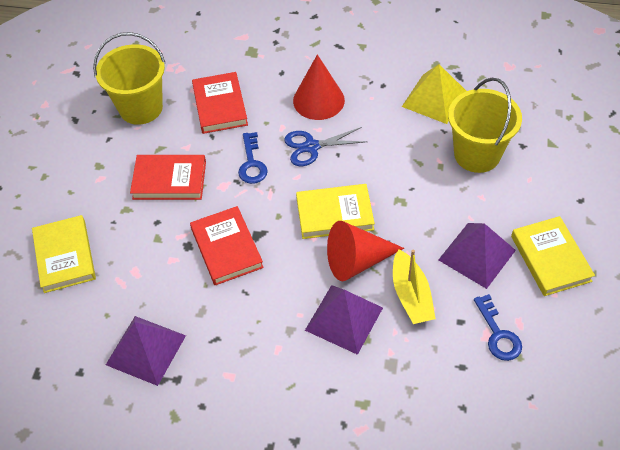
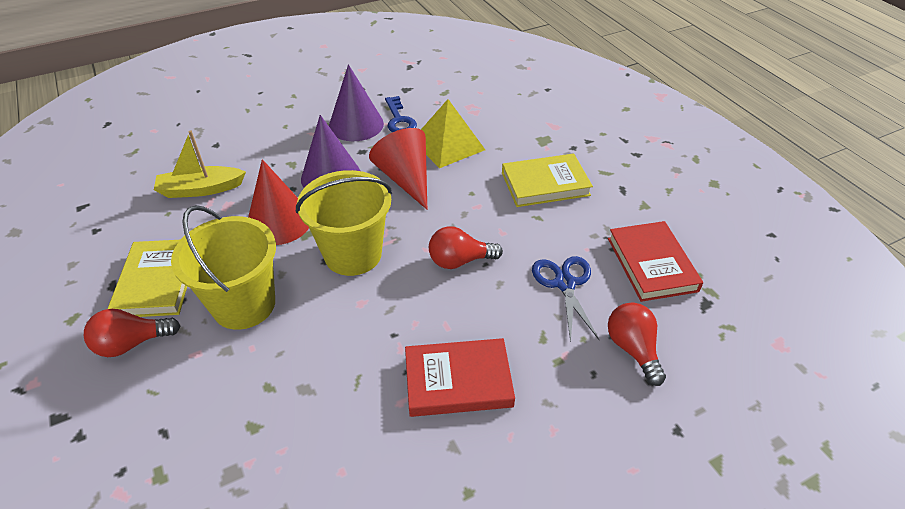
blue key: [238,132,268,184] [474,294,522,361] = 2 -> [385,96,417,132] = 1
purple cone: none = 0 -> [301,115,360,188] [329,64,384,141] = 2
purple pyramid: [106,316,186,386] [305,285,383,355] [439,223,516,289] = 3 -> none = 0
red book: [130,155,206,200] [190,206,264,285] [192,72,248,134] = 3 -> [405,338,515,417] [608,221,703,302] = 2
red light bulb: none = 0 -> [84,309,180,357] [429,226,503,269] [608,302,666,386] = 3
yellow book: [32,215,96,293] [296,184,375,239] [511,216,595,296] = 3 -> [108,240,187,317] [502,153,593,207] = 2

